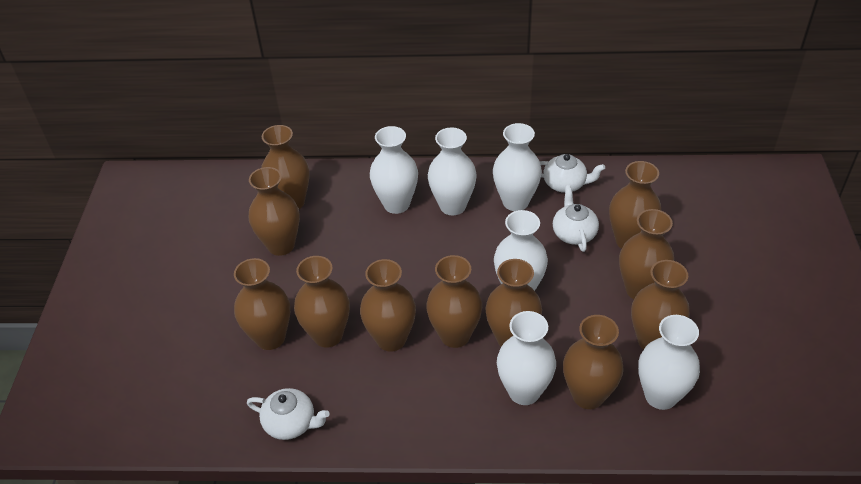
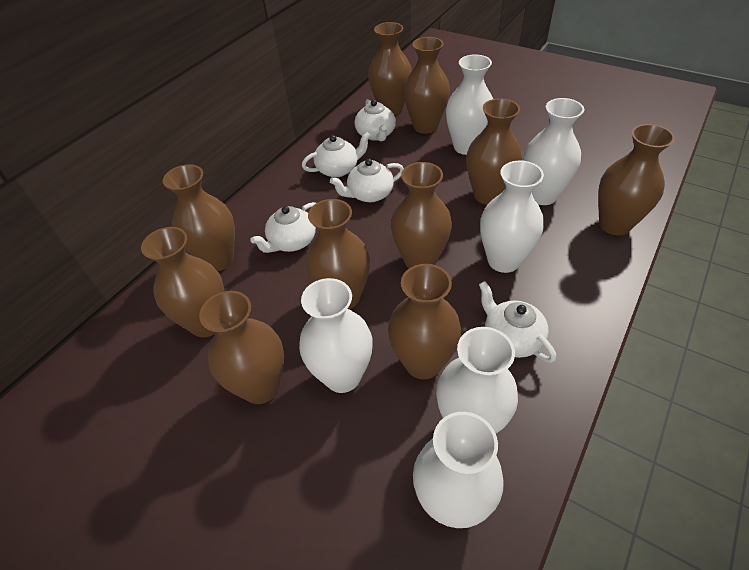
brown vase: [234,258,290,350] [249,167,300,256] [261,125,310,209] [294,256,350,348] [360,259,416,352] [426,255,482,348] [485,259,542,347] [563,315,624,409] [609,161,661,249] [619,209,674,299] [631,260,690,350] = 11 -> [141,227,224,337] [163,164,235,271] [199,291,284,404] [306,199,370,309] [368,22,412,116] [388,264,461,379] [391,162,452,269] [404,37,450,134] [466,98,522,205] [598,124,675,235] = 10
white teapot: [247,388,330,440] [540,154,605,193] [553,185,599,252] = 3 -> [250,202,316,253] [302,132,371,177] [330,159,404,202] [354,99,396,141] [479,281,556,363] = 5

